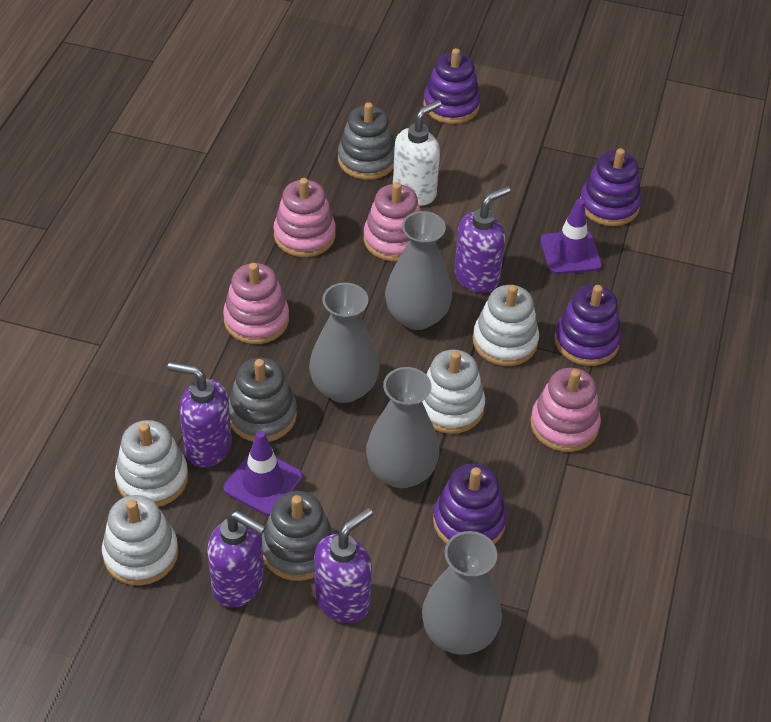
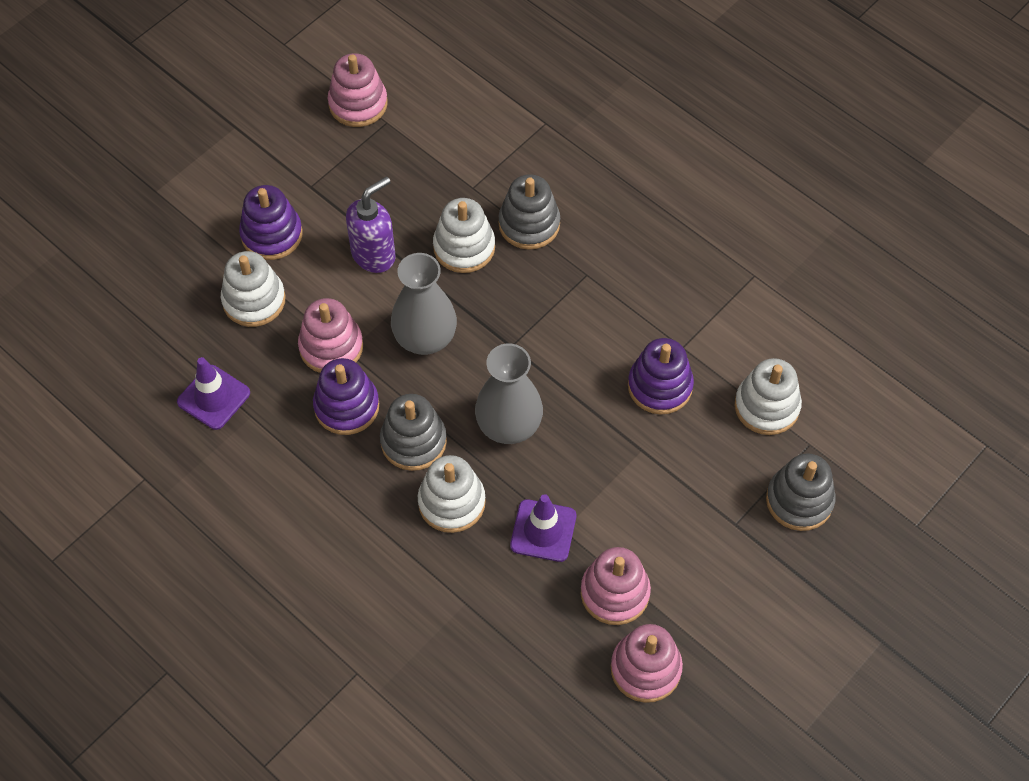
grey vase: [309,282,379,403] [366,367,439,488] [385,211,452,330] [422,531,502,655] = 4 -> [391,253,457,355] [475,343,543,444] = 2
purple soap dispenser: [167,362,232,468] [207,511,266,607] [314,507,373,623] [454,186,510,293] = 4 -> [346,176,396,273] = 1
purple stacking toy: [423,48,480,124] [433,464,507,544] [554,285,621,366] [580,148,641,226] = 4 -> [239,185,303,260] [313,358,379,435] [628,338,694,415] = 3
white soap dispenser: [393,100,442,206] = 1 -> none = 0

